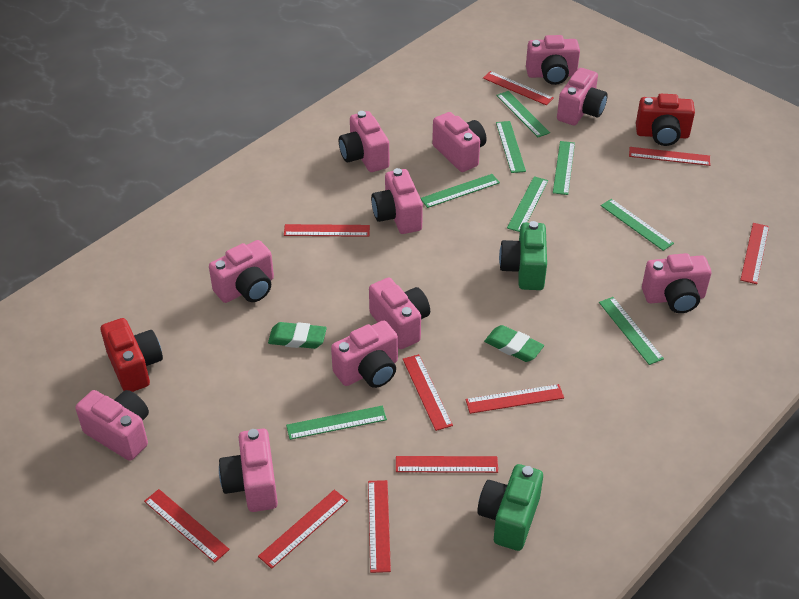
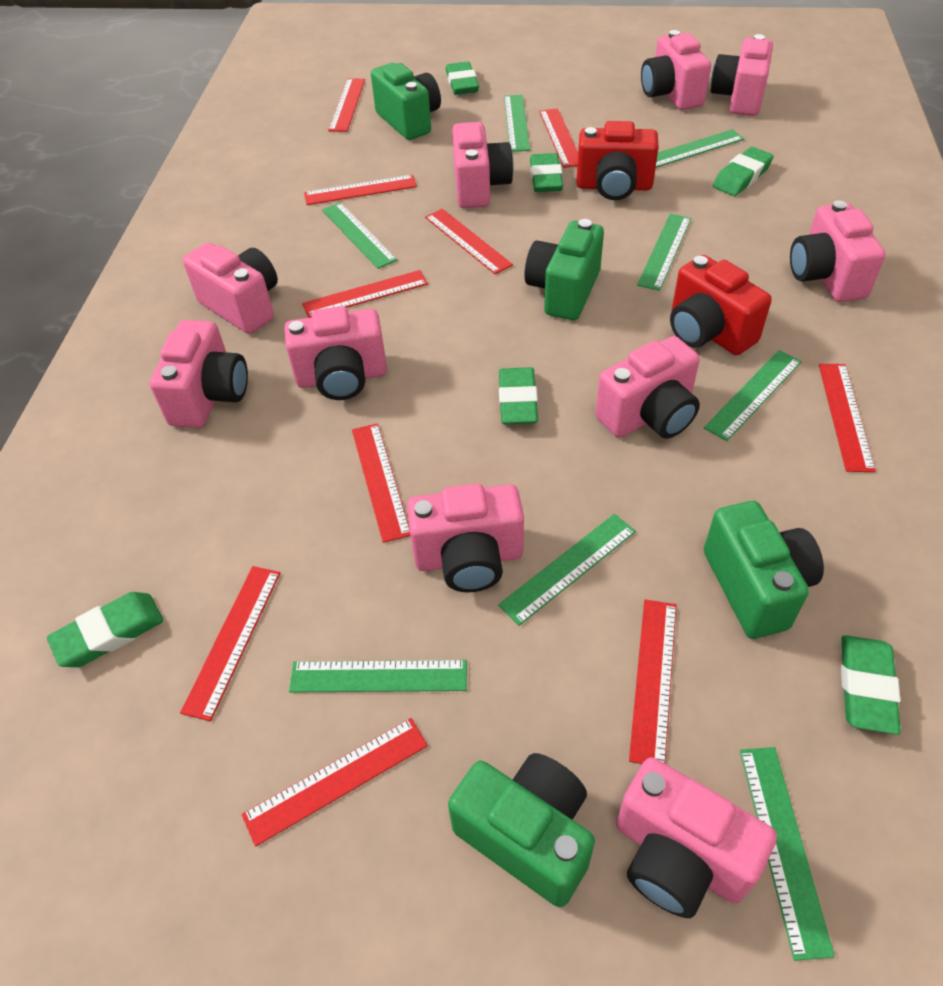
green camera: [477,464,543,551] [499,221,547,290] = 2 -> [371,63,441,140] [448,753,595,907] [524,219,604,320] [704,501,824,639] = 4
green eraser: [268,322,327,349] [484,325,544,362] = 2 -> [47,592,164,667] [446,61,479,95] [499,367,538,424] [530,153,563,192] [713,147,774,196] [841,635,901,735] = 6
pink camera: [75,390,149,461] [209,240,274,303] [219,428,278,512] [331,320,398,388] [339,111,389,172] [369,278,430,349] [371,168,423,234] [432,112,486,172] [526,35,580,85] [557,68,608,125] [642,253,711,313] = 11 -> [150,320,248,428] [183,243,278,334] [284,306,387,400] [407,484,524,592] [452,122,514,208] [595,336,700,439] [616,757,777,918] [641,30,711,110] [711,34,773,116] [790,200,886,302] = 10

